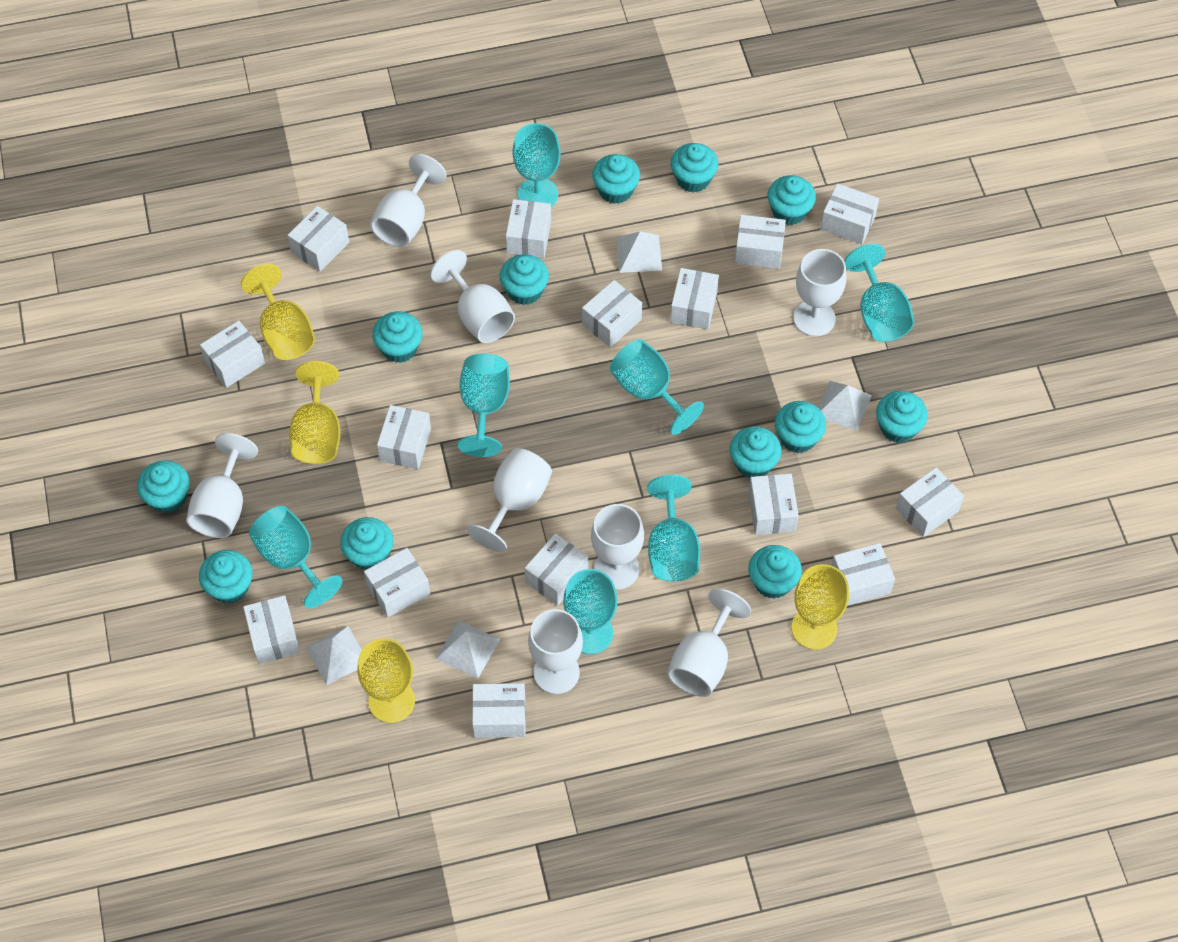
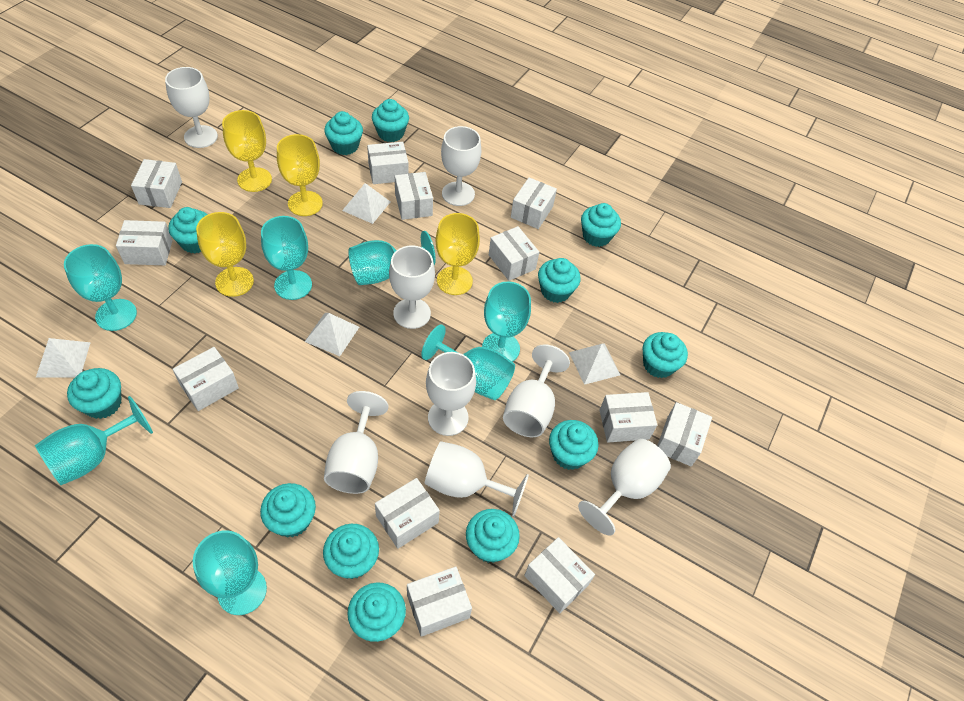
white box: [200,321,265,388] [243,595,300,664] [288,206,349,272] [364,548,430,618] [377,405,431,469] [472,683,526,738] [506,199,551,258] [524,533,588,606] [582,280,642,347] [670,268,719,329] [735,215,786,269] [748,473,799,535] [821,183,879,244] [831,543,895,606] [896,468,964,537] = 15 -> [116,220,173,265] [131,159,182,208] [173,347,239,411] [367,142,408,184] [375,478,440,549] [395,172,433,220] [407,566,472,637] [489,226,539,281] [511,177,557,229] [524,537,595,613] [600,392,657,442] [657,402,712,466] = 12

